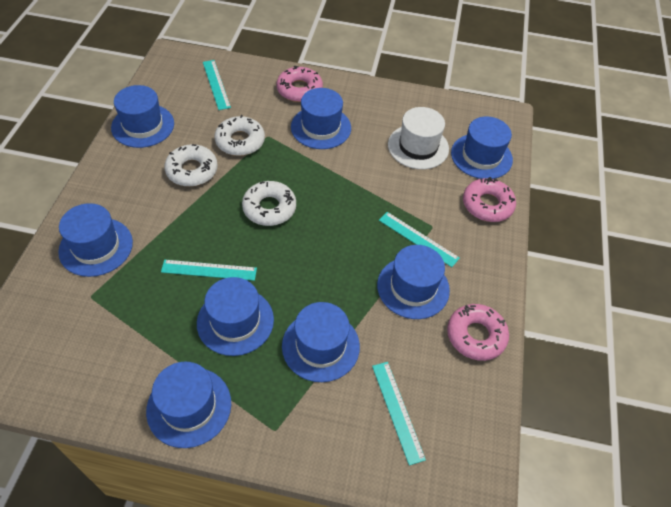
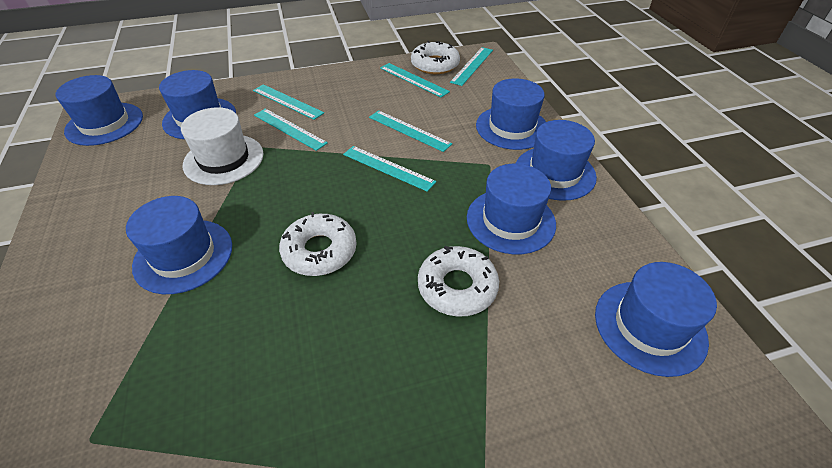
blue hat: [58,203,133,277] [111,85,174,148] [146,362,231,448] [197,277,274,356] [282,302,360,382] [291,88,351,149] [377,245,450,319] [451,117,513,179] = 8 -> [56,75,143,146] [126,196,232,294] [159,70,236,139] [467,164,556,254] [476,78,546,150] [516,120,597,201] [595,262,717,377] = 7
pink donut: [276,66,323,102] [447,304,509,361] [463,177,516,222] = 3 -> none = 0
turquoise ruler: [161,260,257,281] [203,60,231,110] [372,362,426,466] [379,212,460,267] = 4 -> [253,84,324,120] [254,108,328,151] [343,146,436,192] [369,110,452,152] [380,63,450,97] [450,47,493,86] = 6

